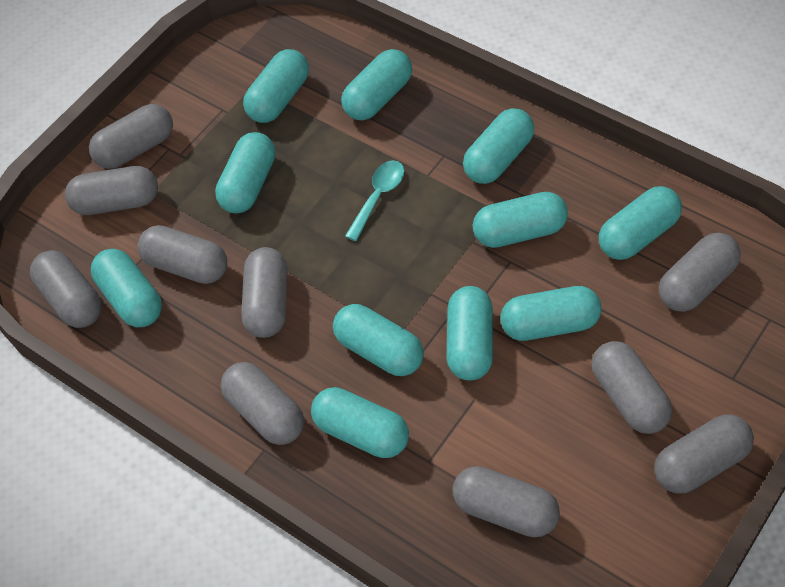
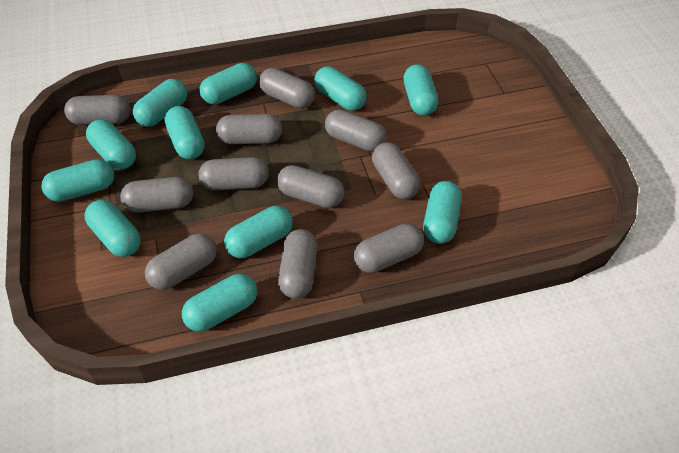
grey capsule: [30,250,102,328] [65,166,158,215] [89,104,173,169] [137,225,227,284] [221,362,304,445] [241,247,287,338] [453,466,560,537] [592,341,672,434] [654,414,754,493] [659,233,741,312] = 10 -> [64,95,131,125] [120,177,193,213] [145,233,217,290] [199,157,269,191] [216,114,282,144] [259,68,315,108] [277,165,344,208] [278,229,317,299] [325,109,387,151] [354,223,424,273] [372,142,420,199] = 11
turquoise spoon: [345,160,404,241] = 1 -> none = 0

